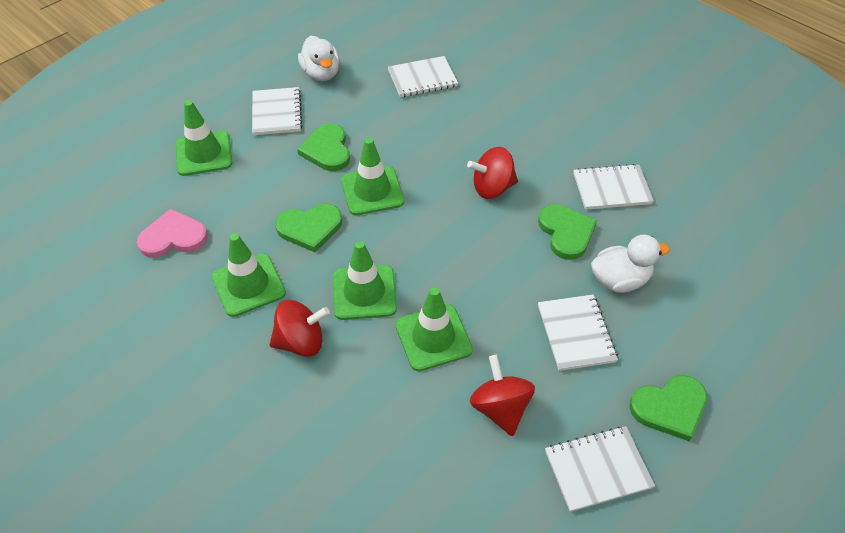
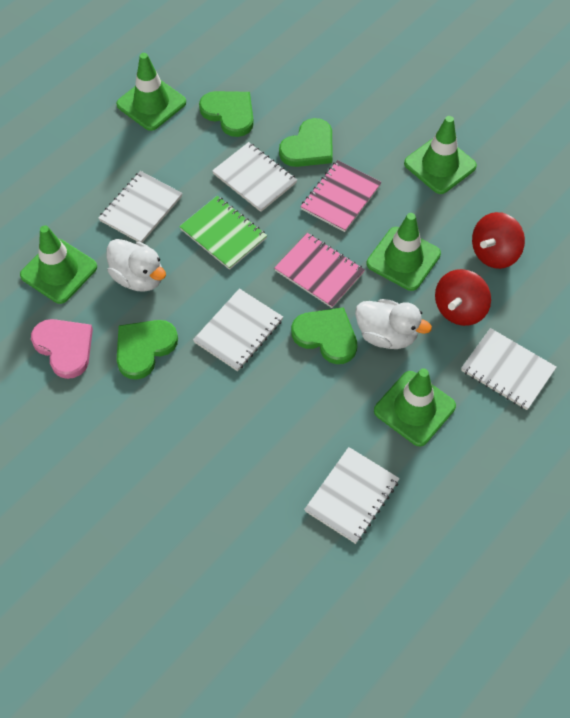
green notebook: none = 0 -> [179,196,267,270] = 1
pink notebook: none = 0 -> [274,233,365,308] [301,160,382,232] = 2
red spinning top: [270,300,330,357] [467,147,518,199] [470,355,535,436] = 3 -> [435,269,491,326] [472,212,525,269] = 2

